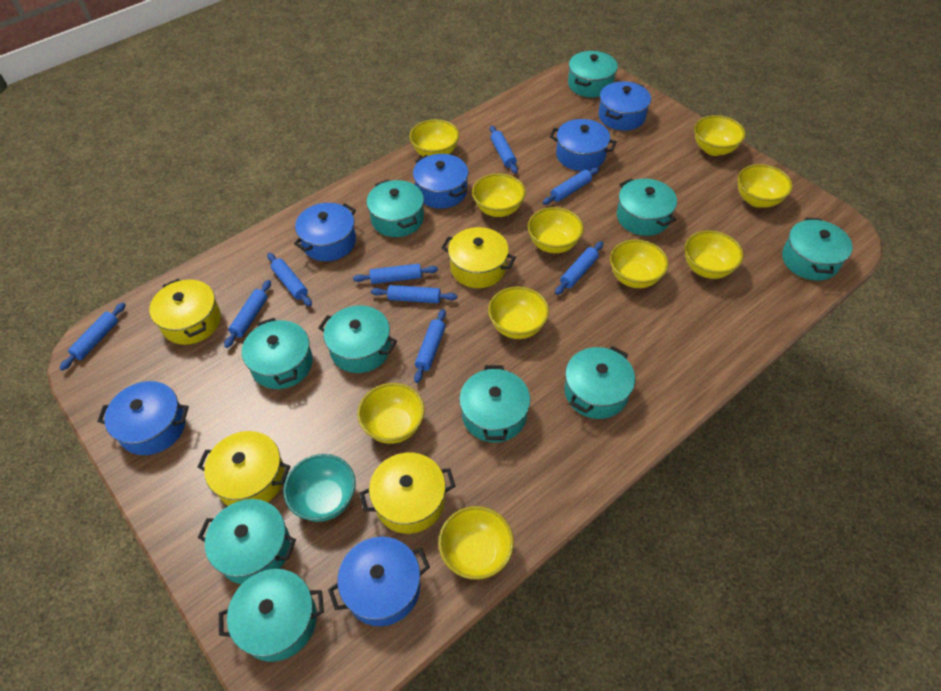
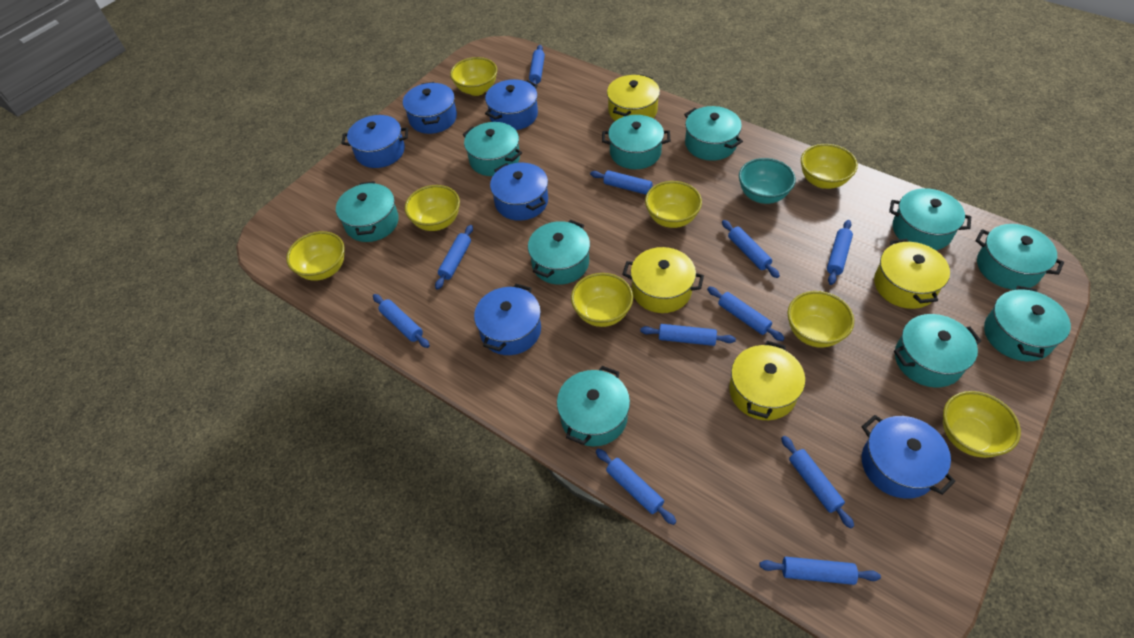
blue rolling pin: [59,303,126,371] [224,280,271,348] [267,253,312,306] [353,264,438,284] [371,285,457,303] [414,309,446,383] [490,126,518,174] [542,167,599,205] [555,241,603,295] = 9 -> [373,294,430,348] [435,225,473,290] [529,45,545,84] [590,170,653,195] [596,449,676,525] [640,324,736,346] [707,286,785,341] [722,220,780,278] [760,557,881,585] [781,436,854,529] [827,220,853,285] = 11
yellow bowl: [357,383,425,444] [410,119,459,156] [438,506,514,580] [472,173,526,217] [488,286,549,339] [528,207,584,253] [610,239,669,288] [685,230,743,279] [694,115,746,156] [738,164,793,208] = 10 -> [286,231,345,281] [405,185,460,231] [450,57,497,96] [571,273,633,327] [645,181,702,228] [787,291,854,348] [801,144,858,189] [943,391,1021,458] = 8

